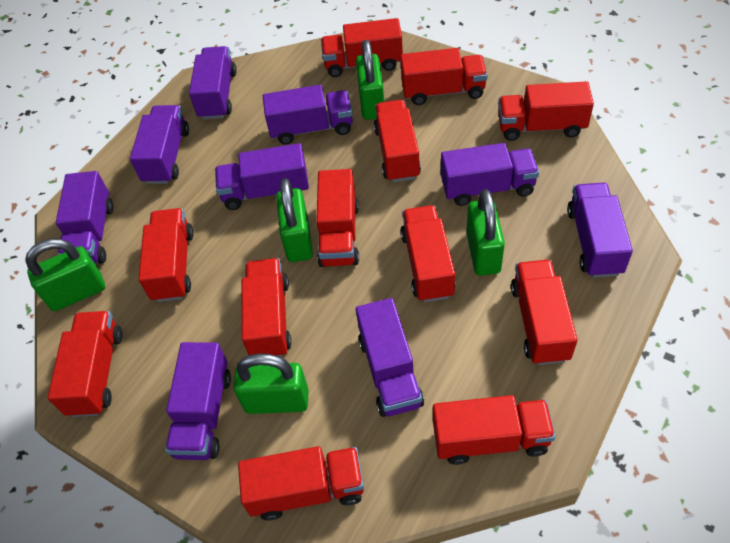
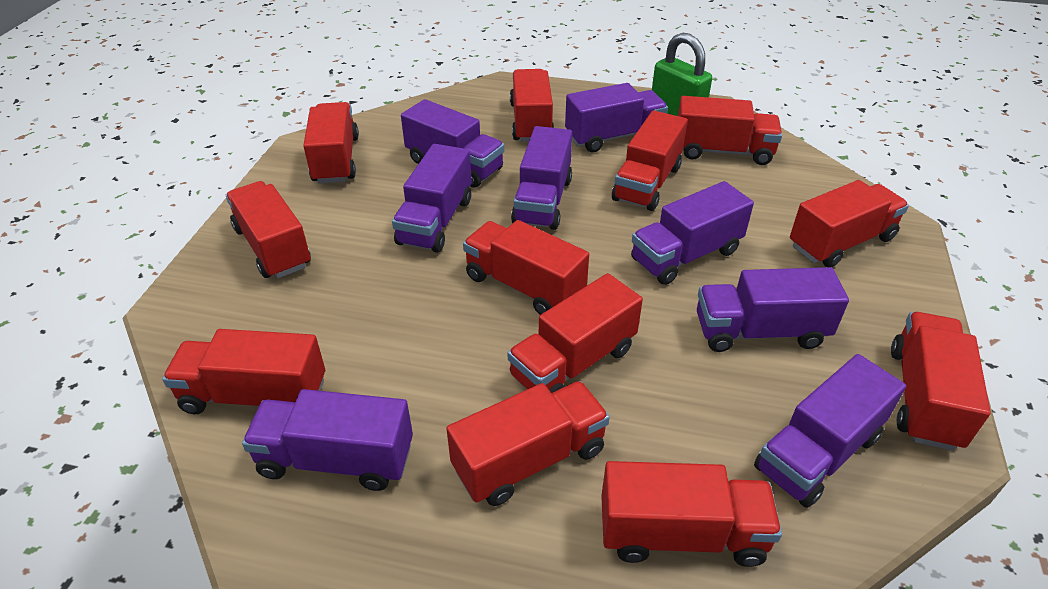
green padlock: [25,239,105,311] [234,353,309,414] [276,178,313,262] [356,40,384,120] [466,189,505,276] = 5 -> [652,33,712,116] = 1
purple truck: [56,171,113,264] [130,105,189,184] [165,342,231,460] [189,46,237,120] [215,143,309,210] [263,85,353,144] [356,298,424,417] [441,143,539,206] [567,183,633,278] = 9 -> [242,389,413,491] [392,144,472,253] [401,99,504,187] [511,126,572,230] [565,83,668,152] [631,181,754,285] [697,267,849,352] [754,354,906,508] = 8

